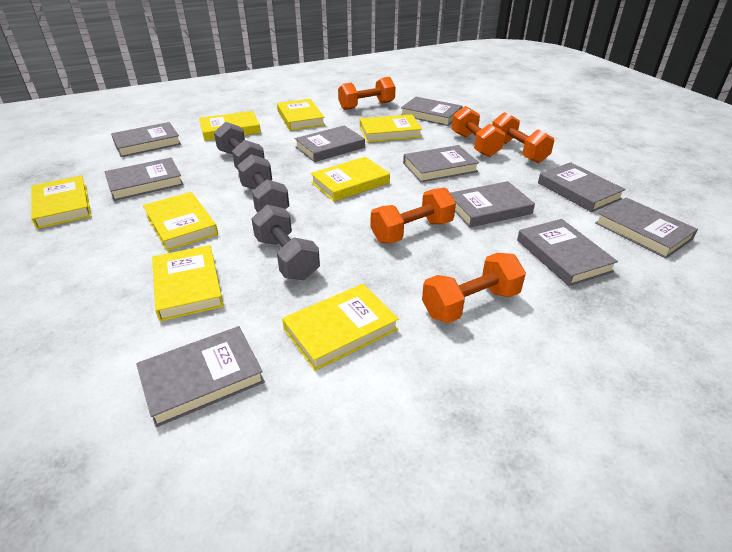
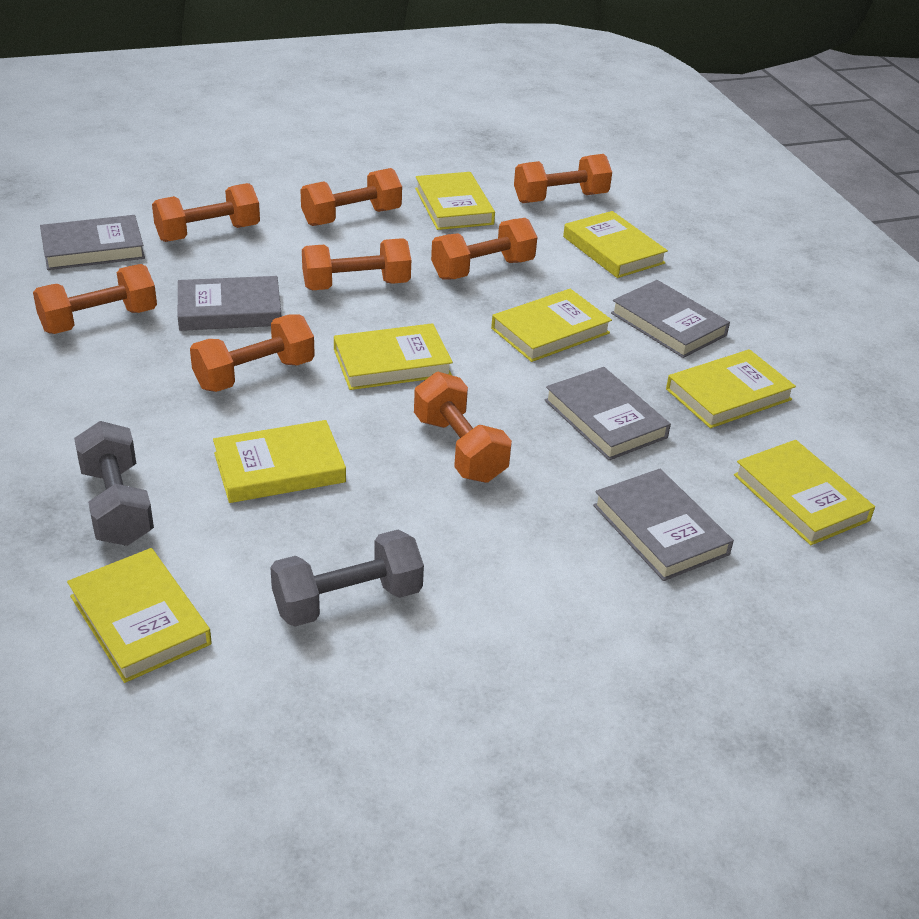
grey book: [105,157,183,201] [111,122,181,157] [136,326,265,427] [295,125,365,162] [401,97,462,126] [403,145,479,182] [450,181,535,227] [517,219,618,286] [538,162,626,212] [595,197,698,258] = 10 -> [40,215,145,270] [178,276,281,331] [545,367,671,460] [593,469,734,581] [611,280,730,358] = 5
grey dumbbell: [214,122,265,170] [237,154,289,213] [251,204,320,280] = 3 -> [74,421,154,546] [270,530,424,627] = 2
orange dumbbell: [338,77,395,110] [371,188,456,243] [422,253,526,323] [451,106,505,157] [492,112,554,163] = 5 -> [33,264,157,334] [152,183,260,242] [190,314,315,392] [301,168,402,226] [302,238,411,290] [414,372,512,483] [431,218,537,280] [514,154,612,203] = 8

